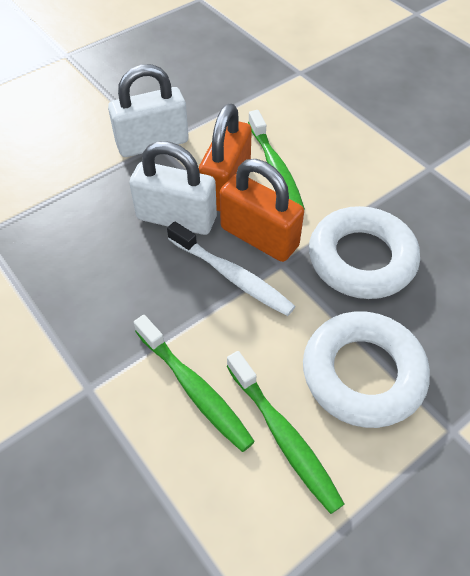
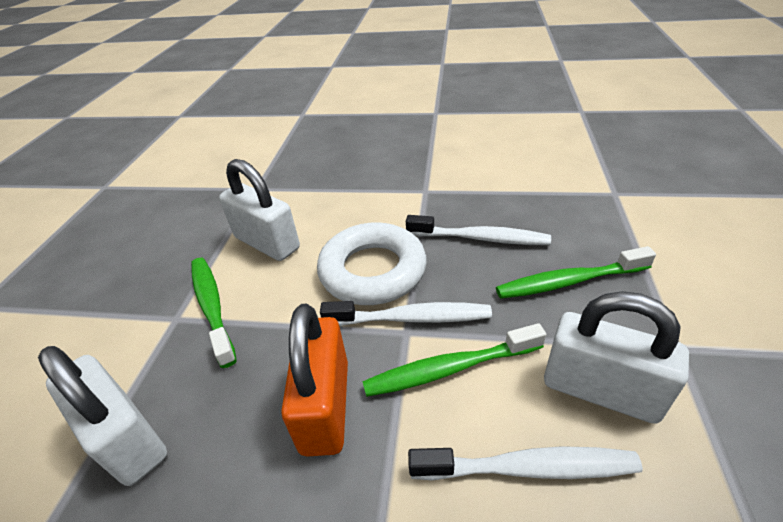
orange padlock: [199,103,252,211] [220,159,304,262] = 2 -> [281,304,348,457] = 1
white padlock: [108,64,189,157] [129,141,217,235] = 2 -> [38,346,167,486] [219,159,300,261] [544,291,689,424] = 3
white ring: [303,311,430,428] [309,206,420,299] = 2 -> [317,222,427,305] = 1
white toothbrush: [167,222,295,316] = 1 -> [320,301,492,326] [406,215,551,245] [408,446,643,480] = 3

